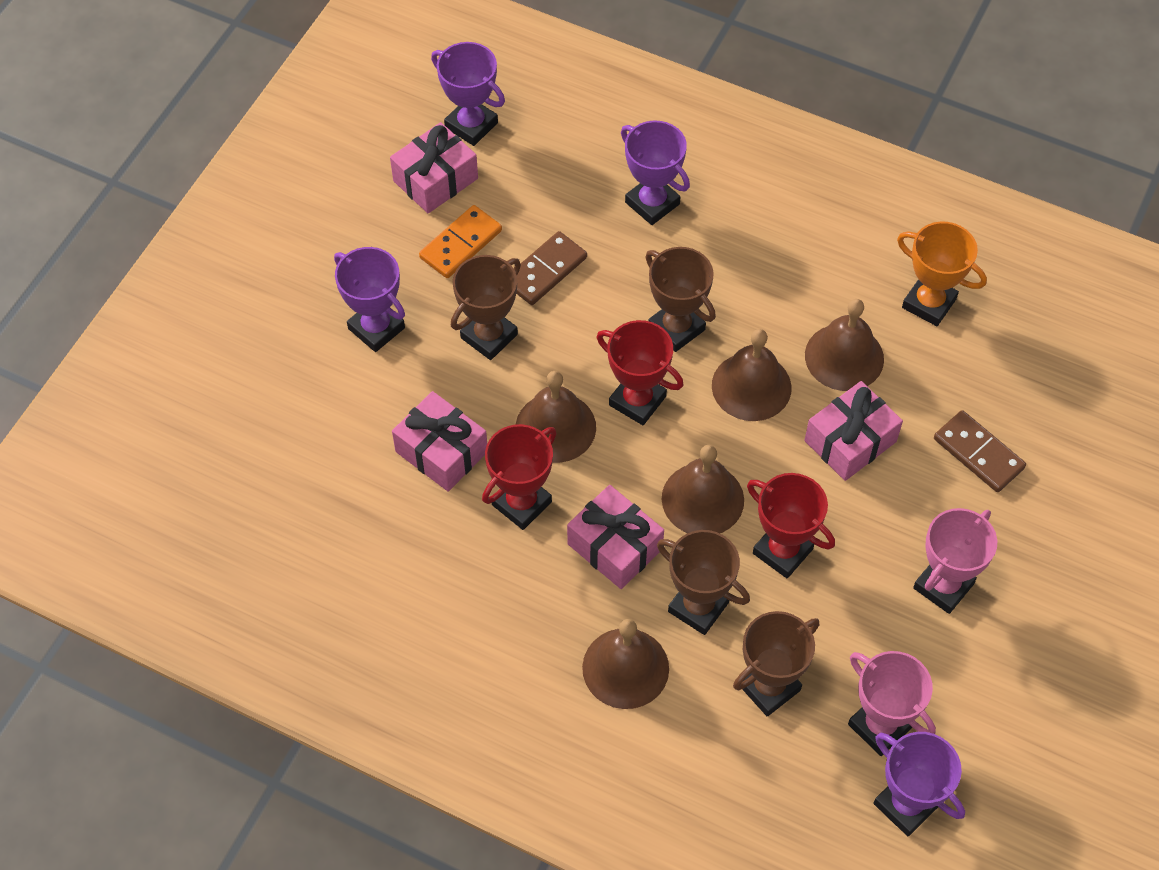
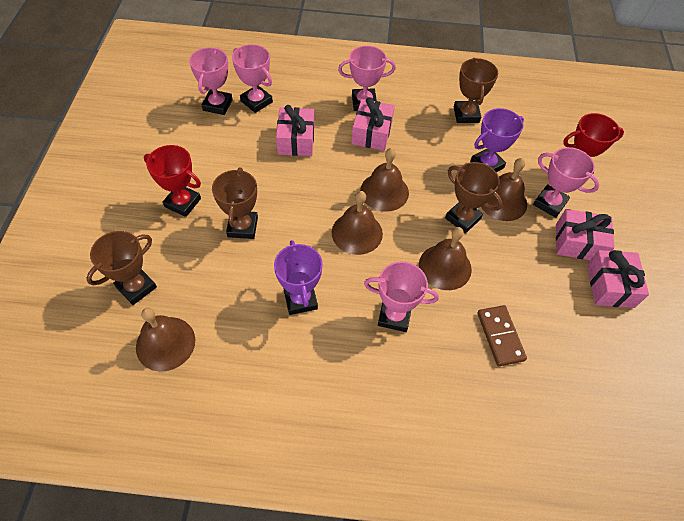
brown domino: [516,231,587,305] [934,410,1026,492] = 2 -> [477,305,527,366] = 1
orange domino: [419,205,502,278] = 1 -> none = 0
orange trophy: [897,222,987,326] = 1 -> none = 0
pink trophy: [848,651,936,756] [913,508,997,614] = 2 -> [189,47,233,115] [232,44,273,113] [338,46,396,111] [364,261,439,332] [533,147,599,218] = 5
purple trophy: [334,247,405,352] [431,42,505,146] [621,121,690,225] [874,732,965,836] = 4 -> [274,240,323,315] [470,108,524,172] = 2
red trophy: [482,424,557,530] [597,320,684,425] [747,473,835,578] = 3 -> [144,145,201,217] [563,113,624,173] = 2

